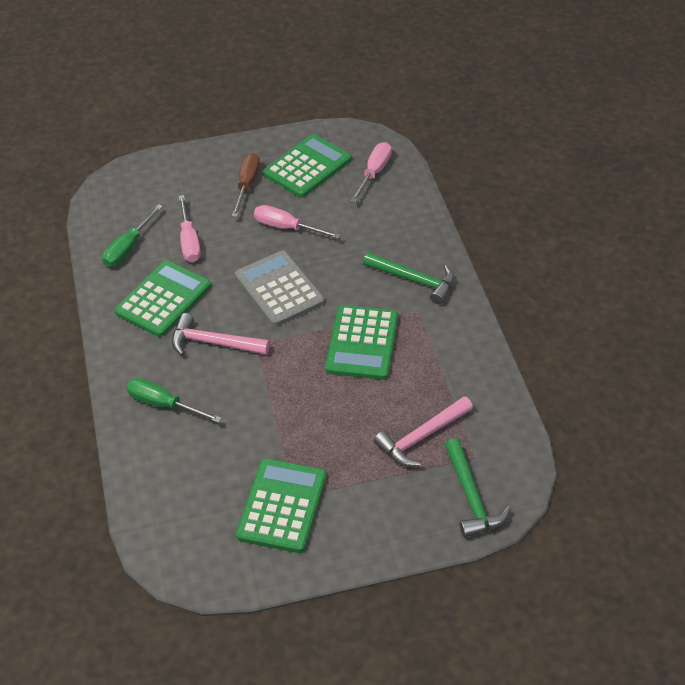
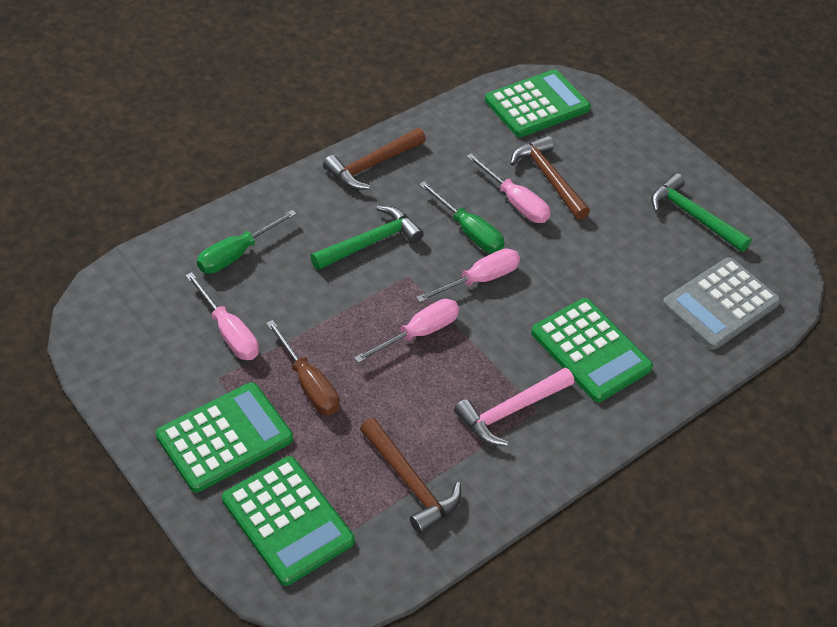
brown hammer: none = 0 -> [323,128,426,190] [360,418,461,534] [510,135,590,220] = 3
pink hammer: [172,313,270,356] [374,396,473,467] = 2 -> [454,368,574,446] = 1
pink screwdriver: [179,195,201,262] [254,205,341,239] [351,142,392,202] = 3 -> [185,272,259,360] [354,299,459,363] [416,248,520,303] [466,153,550,223] = 4

